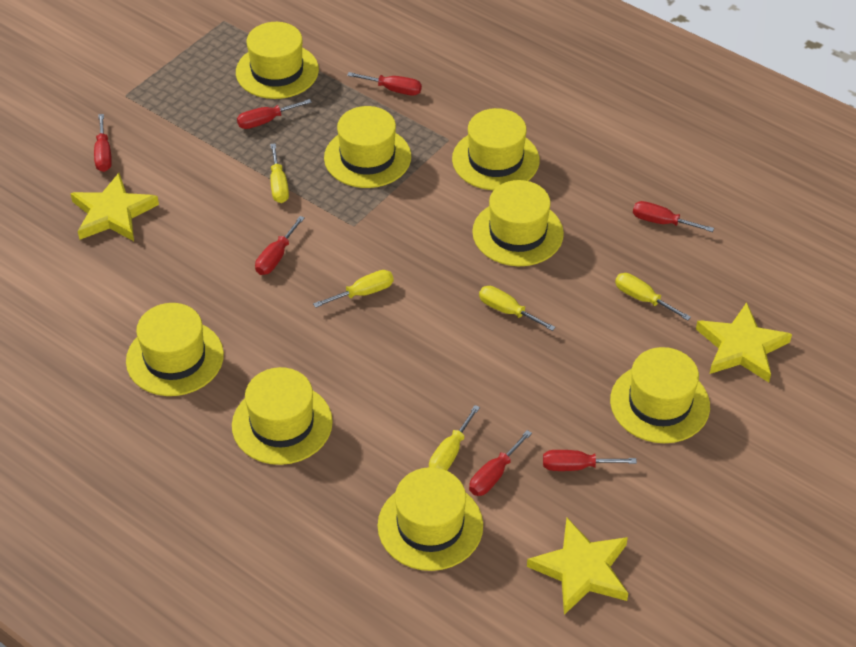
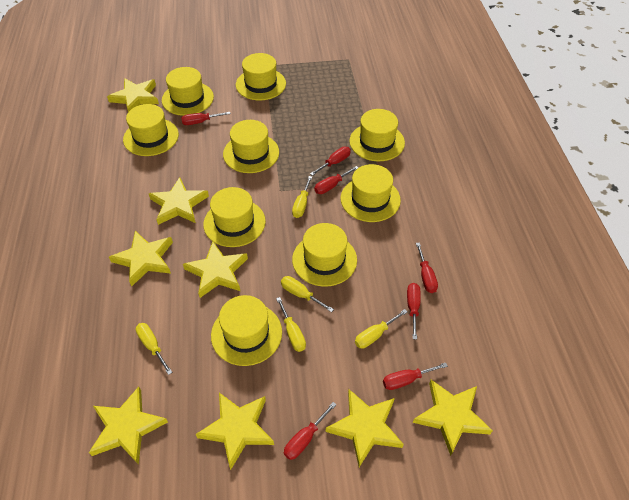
yellow hat: [126,303,224,396] [232,367,333,465] [236,22,319,99] [324,106,411,188] [378,467,483,571] [452,108,540,190] [472,180,564,266] [610,347,710,443] = 8 -> [123,104,179,156] [162,67,214,116] [203,187,266,247] [211,295,282,366] [223,120,279,173] [236,53,286,100] [292,223,357,287] [341,164,401,222] [349,109,405,161] = 9
yellow star: [70,173,159,241] [527,518,628,615] [696,302,792,382] = 3 -> [89,387,168,465] [107,78,159,112] [109,231,173,287] [149,177,209,225] [183,241,248,298] [196,393,274,470] [326,389,404,467] [413,380,493,456] = 8

